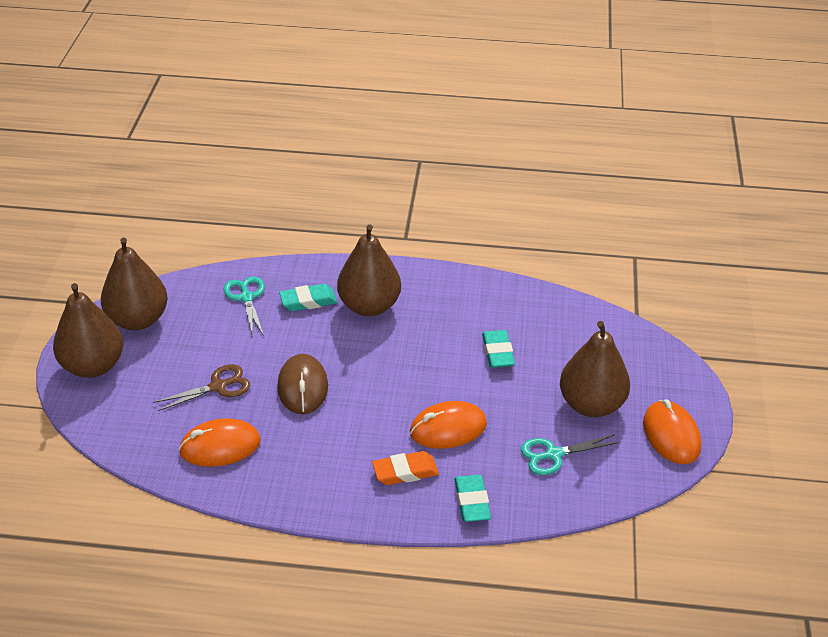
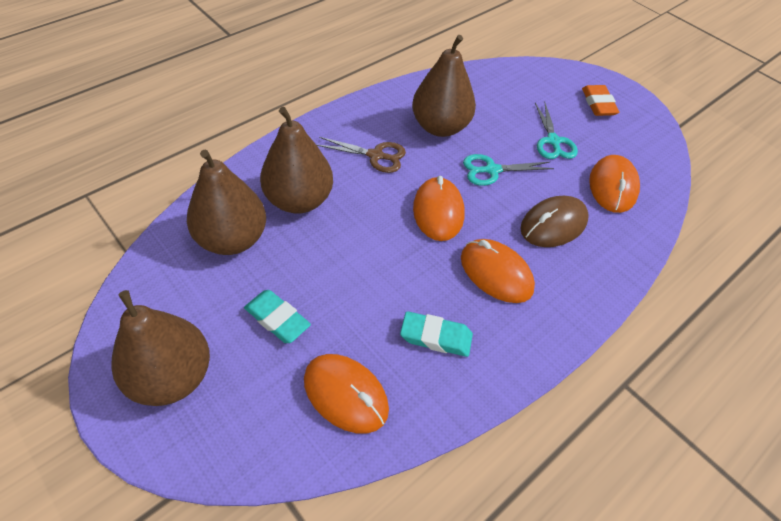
orange mouse: [178,418,261,467] [410,401,487,449] [643,399,701,464] = 3 -> [304,354,389,434] [413,176,464,241] [461,239,535,303] [589,155,640,213] = 4
turquoise eraser: [279,284,337,311] [454,475,491,522] [482,330,515,368] = 3 -> [244,290,311,343] [400,311,473,357] = 2

